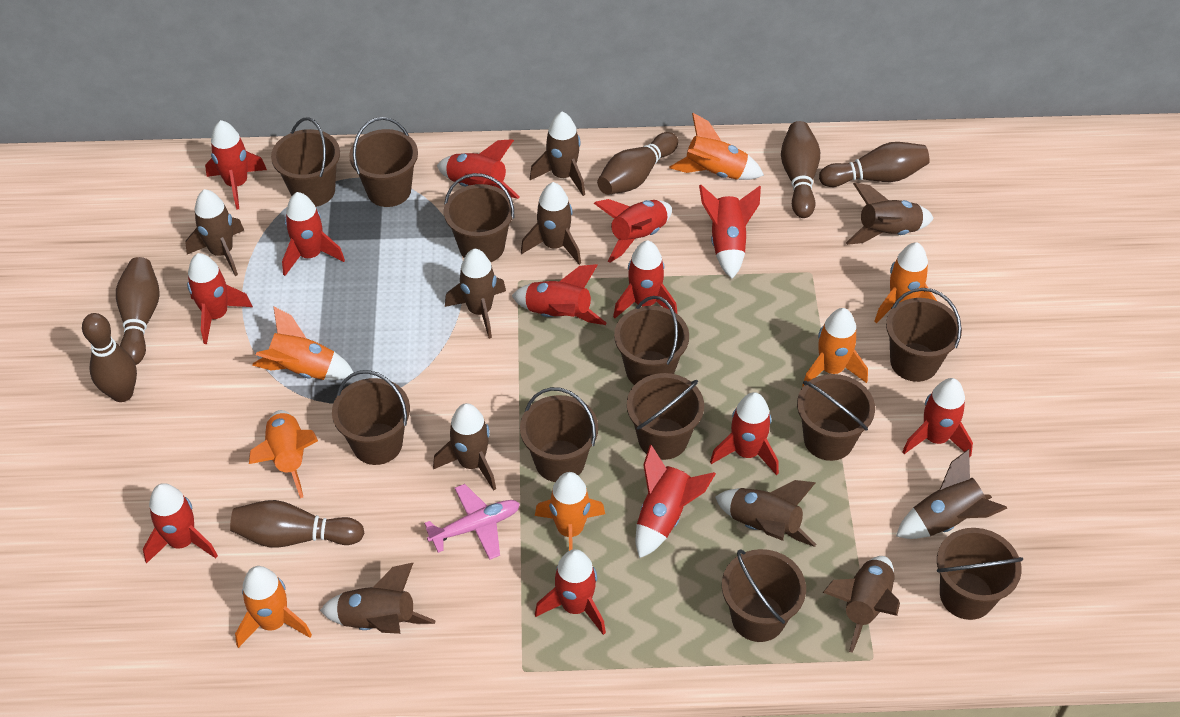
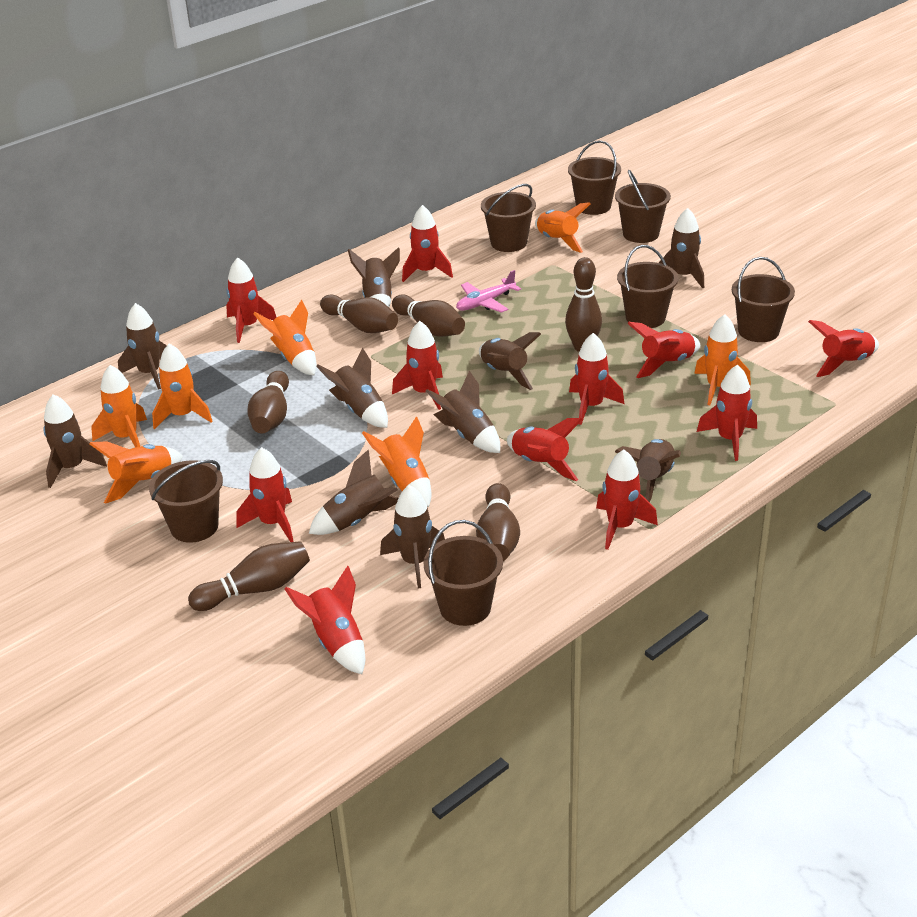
brown bucket: [271,117,340,207] [332,370,410,465] [349,117,418,207] [444,173,514,262] [520,387,598,482] [614,296,689,385] [627,373,704,460] [722,549,806,642] [797,374,875,461] [886,288,962,382] [937,528,1023,620] = 11 -> [149,460,223,543] [424,520,503,626] [481,184,536,252] [568,140,621,215] [615,170,671,243] [617,245,679,328] [732,257,795,342] = 7
red rocket: [143,483,218,564] [187,253,253,344] [205,120,267,210] [282,192,345,276] [437,139,520,199] [512,264,606,325] [535,549,606,635] [594,199,672,263] [613,240,677,318] [636,445,716,558] [699,185,761,279] [710,392,779,476] [902,378,973,457] = 13 -> [226,257,277,343] [236,447,294,542] [285,566,365,674] [392,321,443,410] [402,205,453,282] [507,418,583,481] [569,333,624,425] [596,450,658,550] [627,322,700,378] [697,364,757,461] [808,320,879,377] = 11

